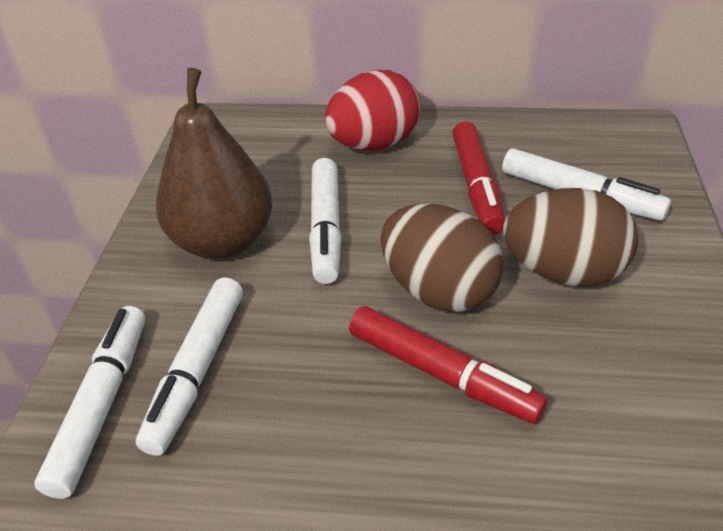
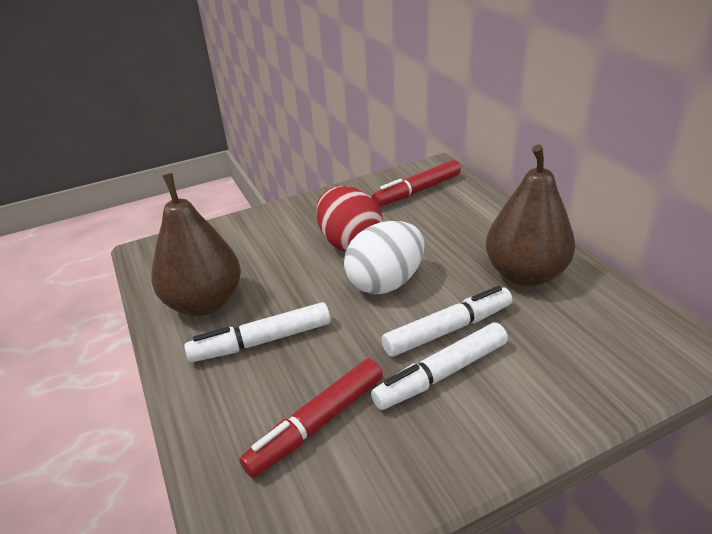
brown egg: [381,203,503,312] [503,188,638,287] = 2 -> none = 0
brown pear: [156,68,272,259] = 1 -> [151,173,241,316] [485,144,575,286] = 2
white egg: none = 0 -> [344,221,424,294] = 1
white marker: [34,306,145,499] [136,278,243,456] [309,158,342,284] [502,148,671,221] = 4 -> [184,302,330,362] [371,323,508,410] [382,286,512,357] = 3

